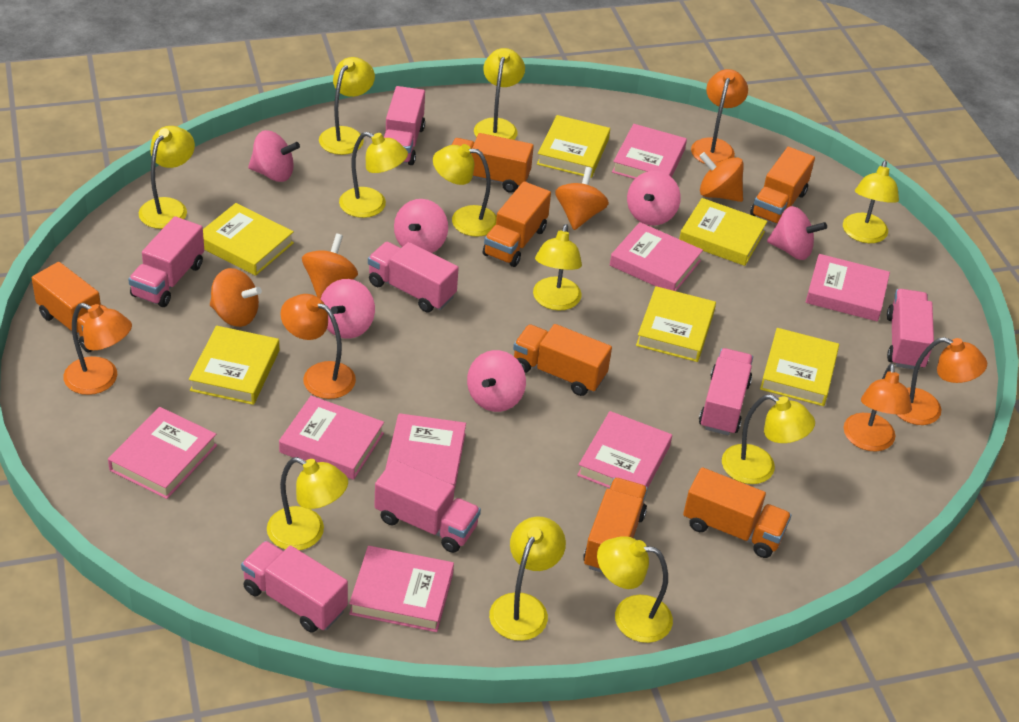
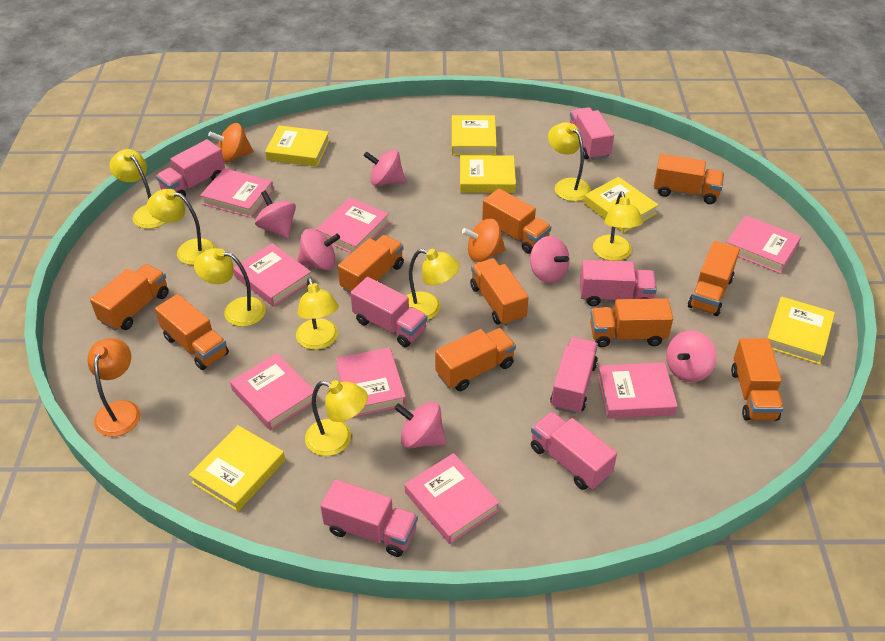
orange lamp: [63,303,132,395] [280,294,356,399] [691,69,748,165] [843,363,912,451] [896,337,987,425] = 5 -> [88,338,141,437] = 1
orange spinning top: [210,268,262,327] [302,233,358,298] [555,167,609,230] [699,152,744,202] = 4 -> [208,123,253,162] [462,219,506,262] = 2
orange truck: [32,262,108,352] [451,133,534,193] [483,181,551,267] [513,324,612,396] [583,477,648,573] [683,467,791,558] [750,147,815,224] = 7 -> [90,264,169,331] [155,294,229,370] [338,235,404,293] [435,328,516,391] [470,258,529,326] [482,188,551,254] [590,298,673,347] [654,154,724,204] [688,241,740,316] [731,338,784,421] = 10
yellow lamp: [139,126,195,229] [267,457,348,550] [319,57,375,155] [339,132,408,218] [433,144,497,237] [474,48,525,140] [489,517,566,641] [533,224,582,311] [597,536,673,643] [722,394,815,484] [843,161,899,243] = 11 -> [110,149,166,229] [147,189,216,265] [194,248,266,327] [296,277,339,350] [305,380,368,456] [406,249,460,320] [548,122,591,201] [593,191,643,261] = 8

